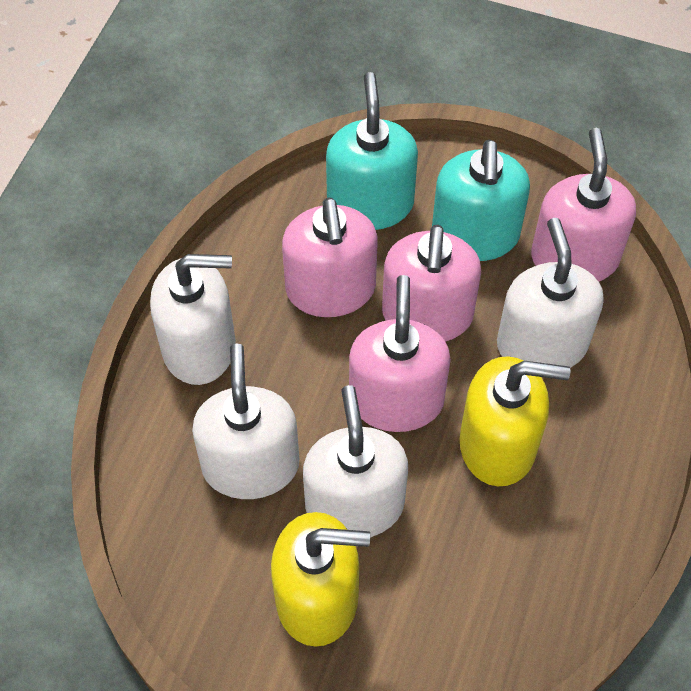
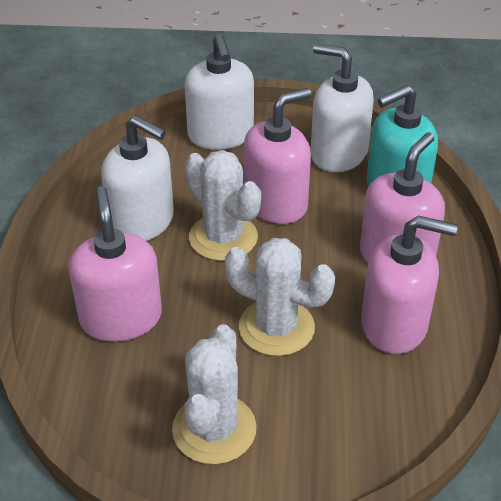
turquoise soap dispenser: [326,72,418,230] [432,140,530,261] = 2 -> [366,85,438,187] = 1
white cactus: none = 0 -> [172,324,257,465] [185,150,261,261] [225,238,335,356] = 3
white soap dispenser: [150,254,236,385] [192,344,299,499] [303,385,408,537] [497,218,603,368] = 4 -> [101,115,174,241] [185,34,254,150] [311,44,374,172] = 3
yellow soap dispenser: [271,512,370,647] [460,356,570,486] = 2 -> none = 0

